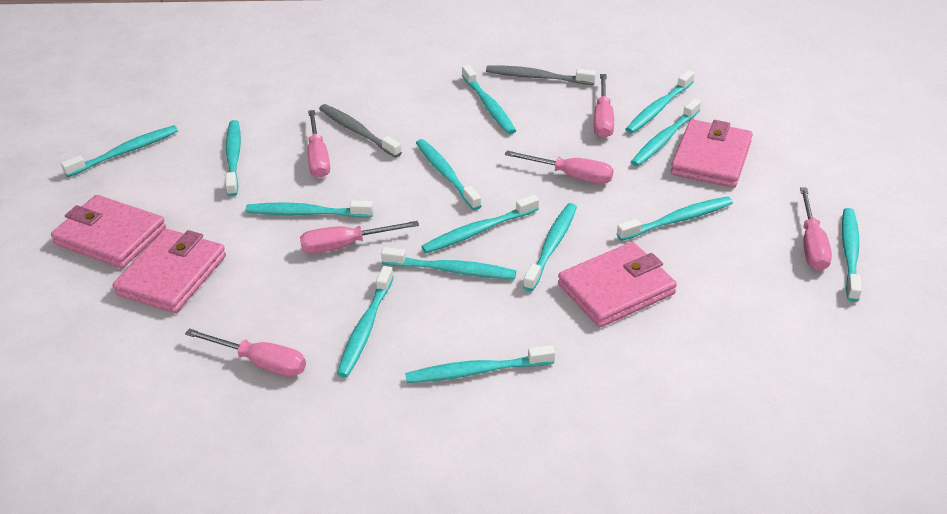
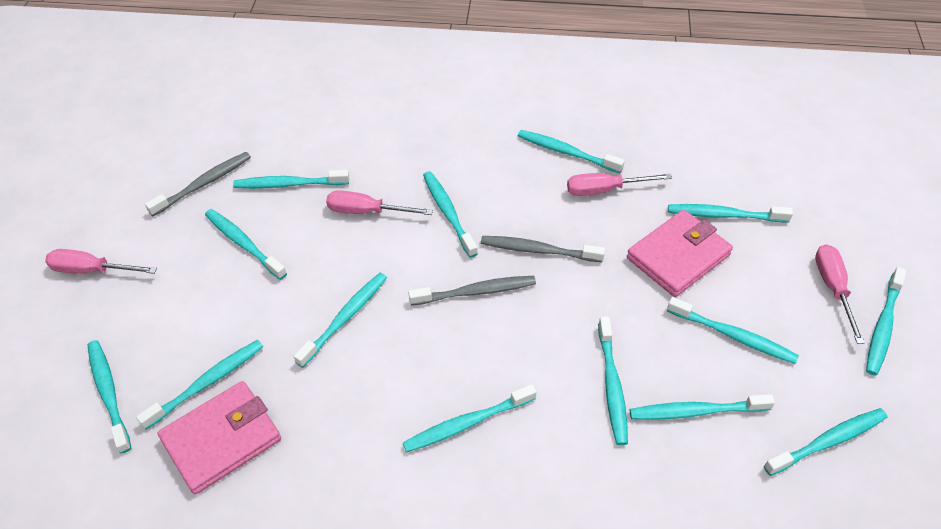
grey toothbrush: [319,104,402,158] [486,66,596,85] = 2 -> [145,152,251,216] [408,276,536,305] [481,236,605,262] = 3
pink screwdriver: [185,328,306,377] [300,221,419,254] [308,110,330,178] [505,151,614,184] [594,74,614,138] [800,187,832,271] = 6 -> [45,249,157,274] [326,190,433,215] [567,173,672,196] [815,244,865,344] = 4
pink wallet: [51,195,166,268] [113,229,226,313] [558,242,677,327] [671,119,753,188] = 4 -> [158,381,281,494] [627,210,733,297] = 2

